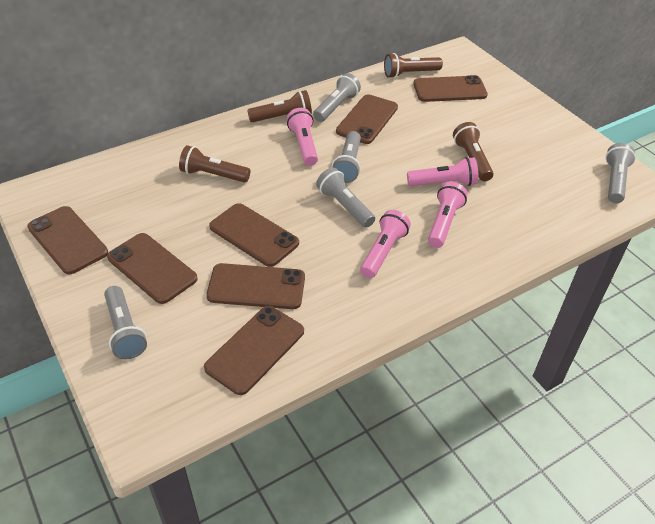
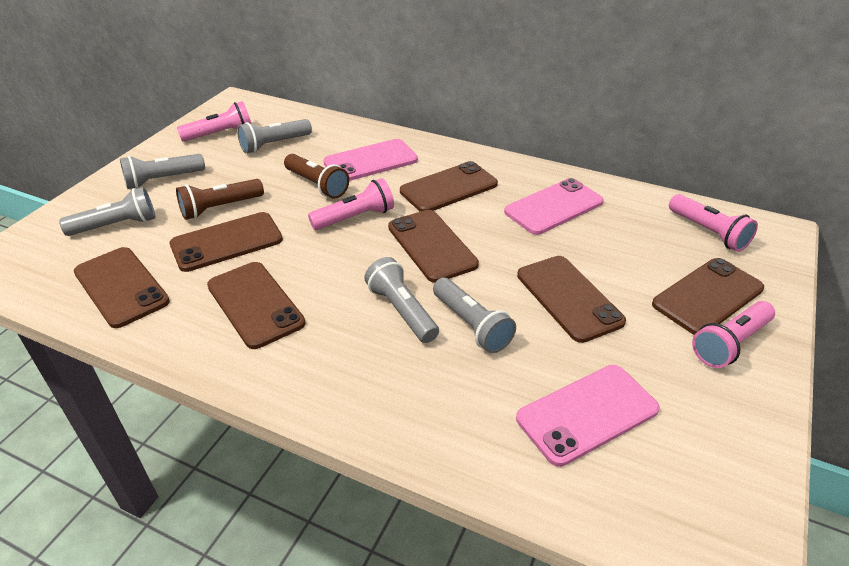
brown flashlight: [179,145,250,183] [247,90,312,122] [384,53,443,78] [453,122,494,181] = 4 -> [176,179,264,220] [284,154,349,199] = 2
pink phone: none = 0 -> [323,139,418,181] [504,178,604,235] [516,365,660,467] = 3

